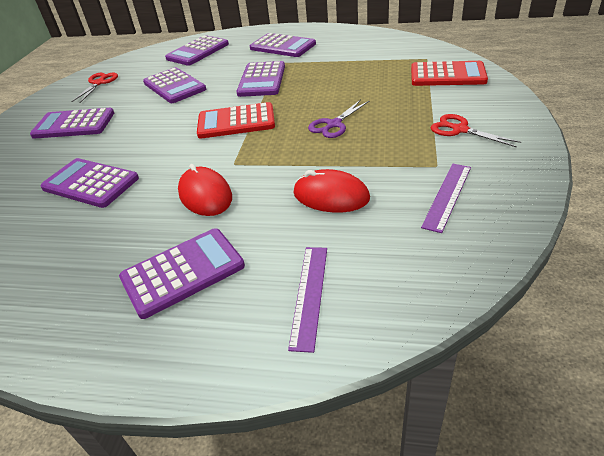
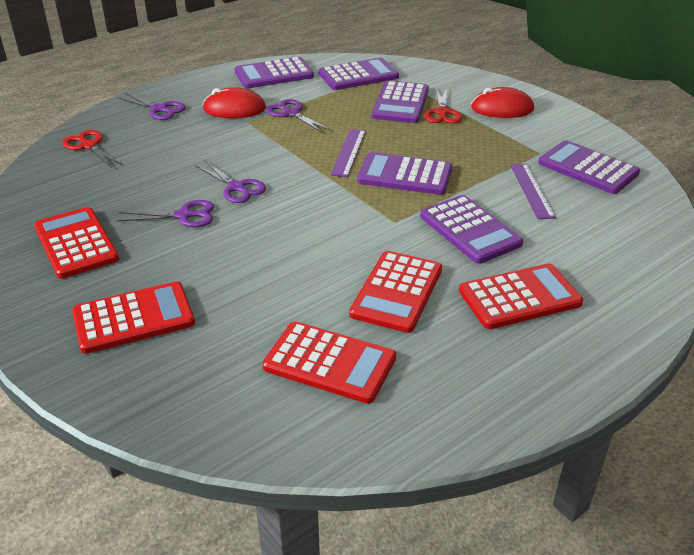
purple calculator: [30,108,114,139] [40,158,139,208] [119,228,245,319] [143,67,206,103] [165,35,229,66] [236,61,285,97] [250,33,316,57] = 7 -> [235,57,314,88] [319,58,399,90] [357,152,452,195] [372,81,429,123] [420,195,523,264] [539,140,640,194] = 6
purple scissors: [308,99,369,138] = 1 -> [117,92,186,120] [117,200,214,227] [195,161,266,203] [267,99,331,133] = 4
red calculator: [197,102,275,139] [411,61,488,86] = 2 -> [34,207,119,279] [72,281,195,354] [262,321,396,404] [349,251,442,333] [459,263,583,329] = 5

